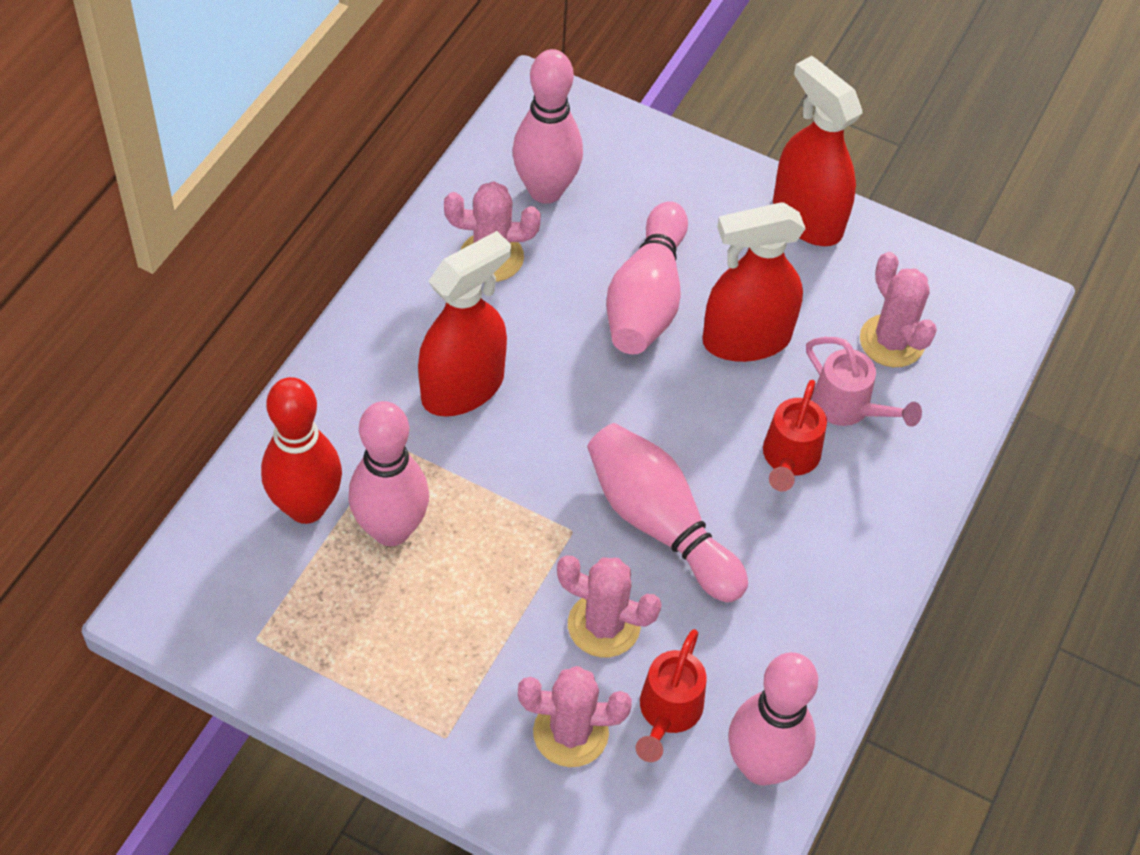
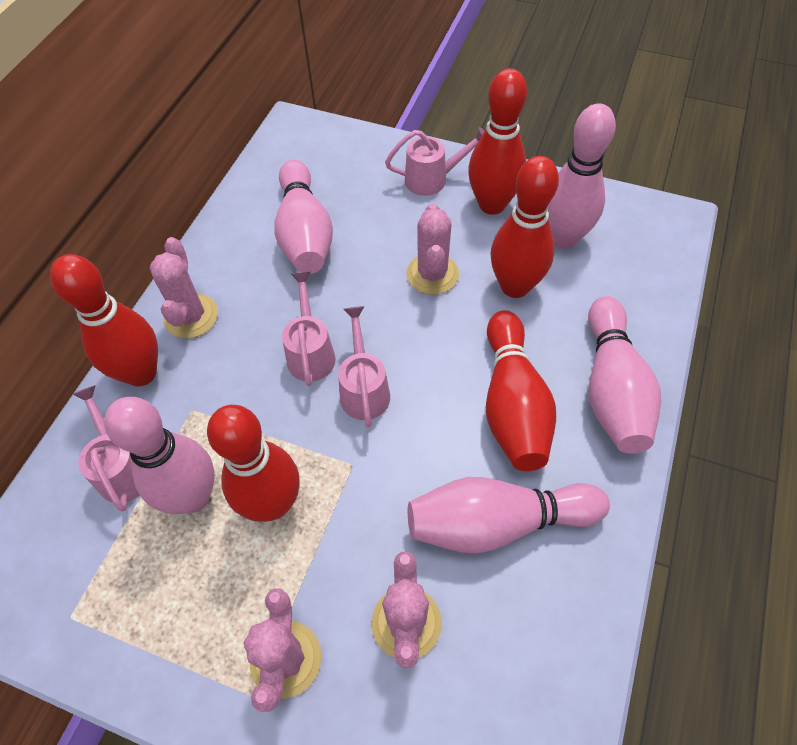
pink watering can: [806,337,922,427] = 1 -> [73,385,140,511] [282,272,336,386] [338,306,390,427] [385,127,484,196] = 4
red bowling pin: [261,377,342,524] = 1 -> [50,254,158,387] [207,405,300,522] [468,68,527,215] [486,310,556,471] [491,156,559,298] = 5
red spray bottle: [418,231,511,417] [702,202,806,362] [773,56,862,246] = 3 -> none = 0
red watering can: [635,629,706,762] [763,380,827,492] = 2 -> none = 0

